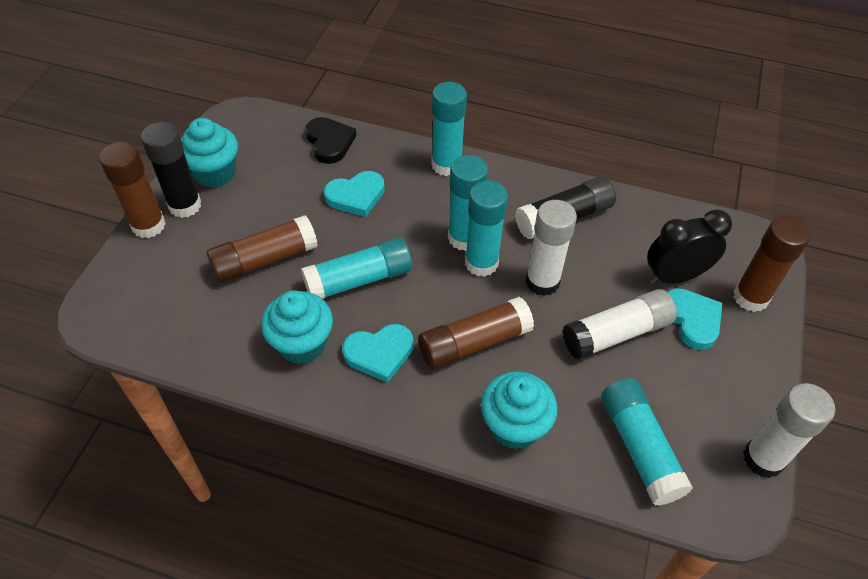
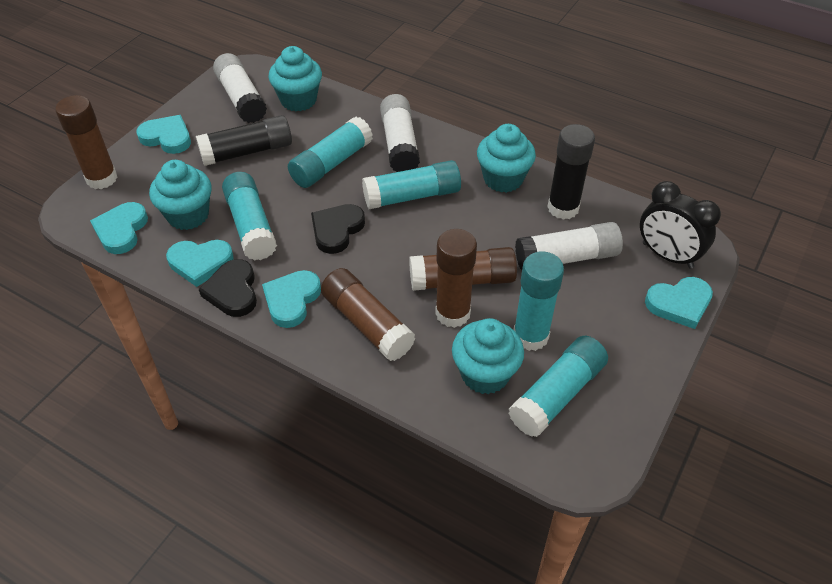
black heart: [305,117,356,164] = 1 -> [199,259,257,317] [311,204,365,254] = 2
turquoise cupcake: [181,118,238,188] [261,290,333,364] [481,371,557,449] = 3 -> [149,160,212,230] [269,46,322,111] [452,318,524,394] [477,124,536,193] = 4
turquoise heart: [324,171,385,217] [342,324,413,383] [667,288,723,350] = 3 -> [90,202,148,254] [136,115,191,154] [166,240,234,287] [262,270,321,328] [645,277,713,329] = 5

